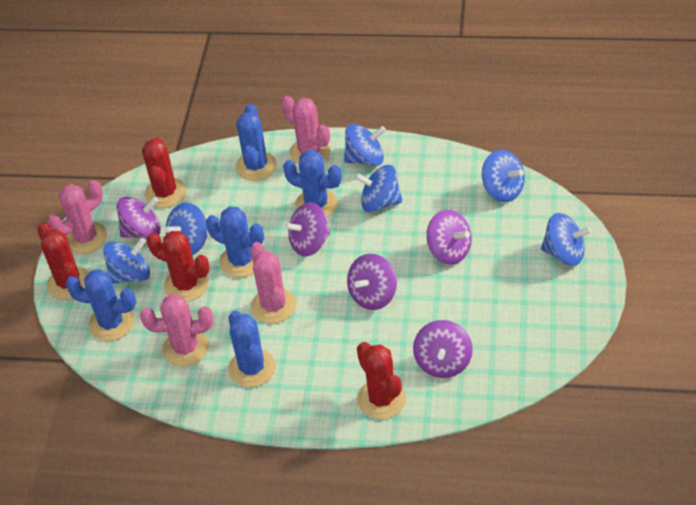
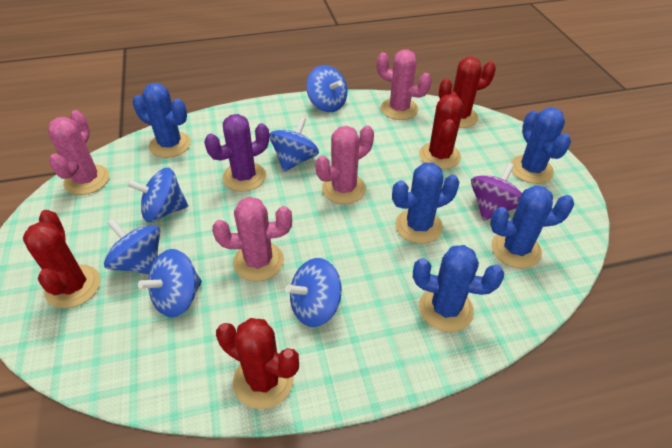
purple cactus: none = 0 -> [204,114,269,192] = 1
purple spinning top: [117,197,161,238] [284,202,330,256] [347,254,397,310] [413,320,473,378] [426,210,471,265] = 5 -> [471,163,522,221] = 1

